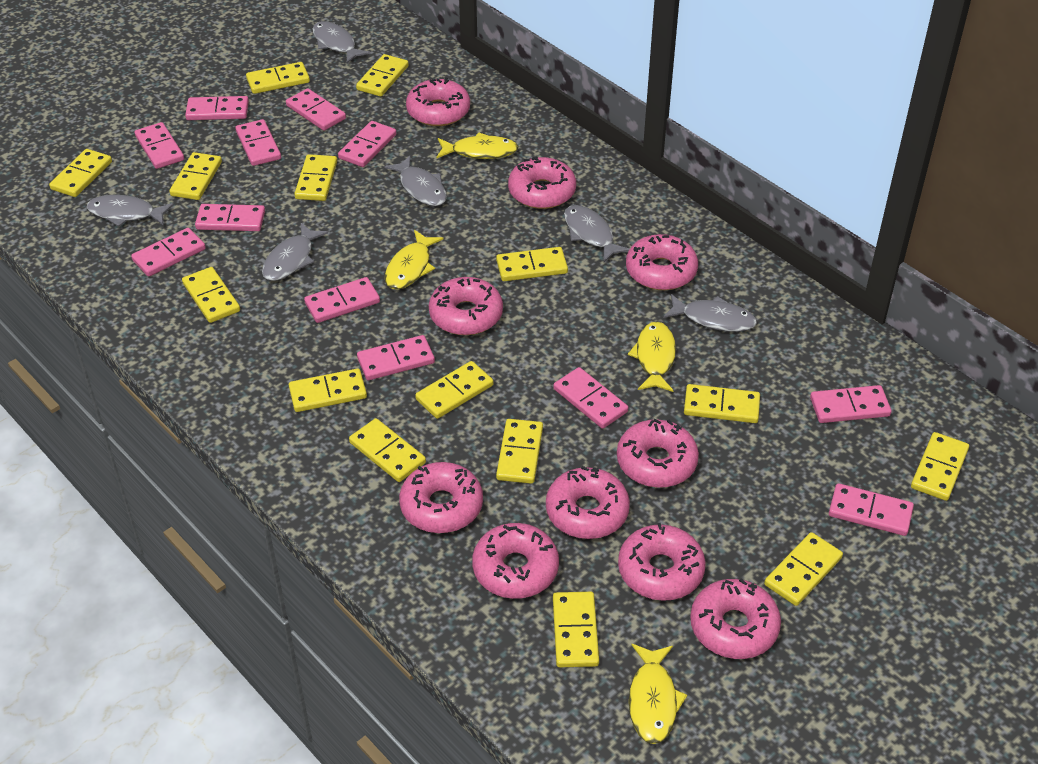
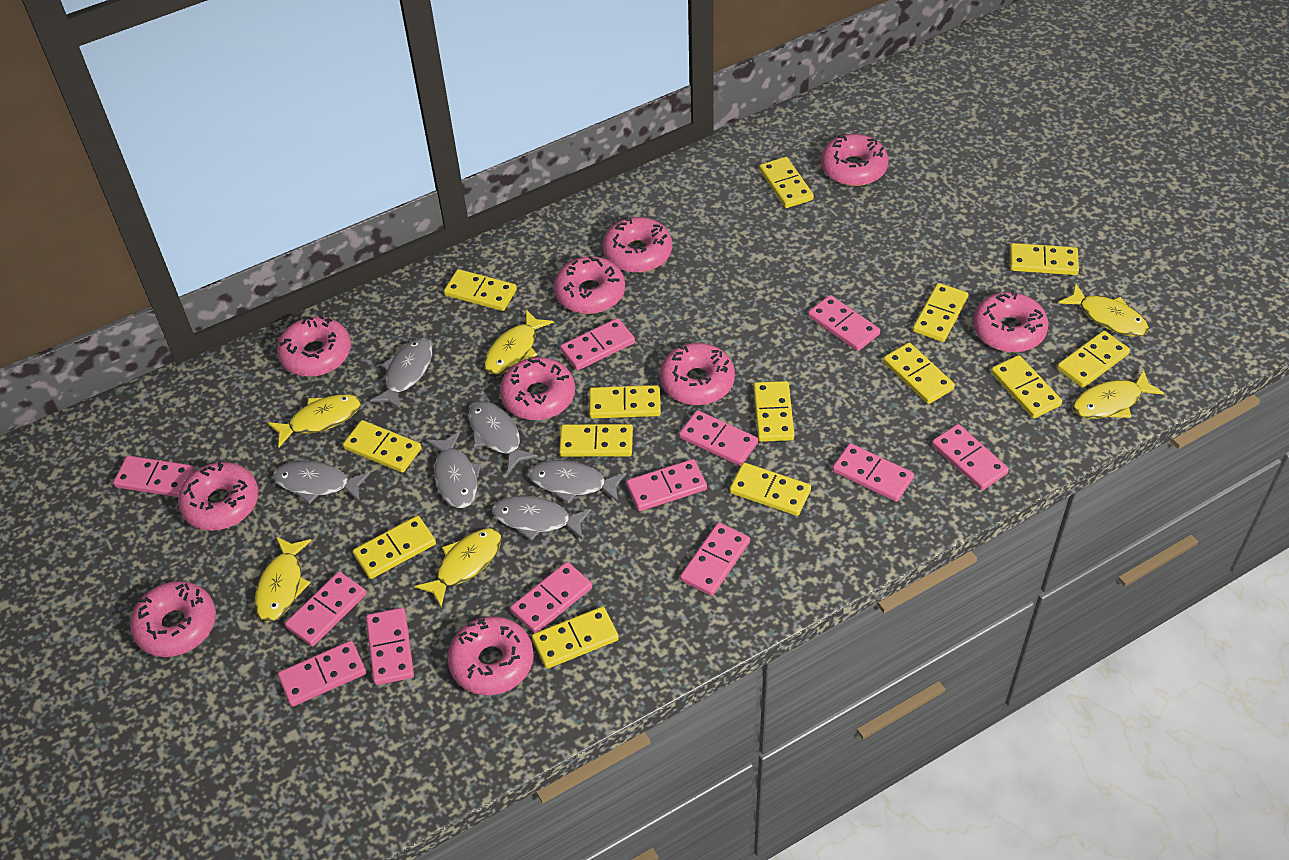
yellow domino: [49,149,112,197] [169,152,222,200] [182,267,240,323] [246,62,310,94] [289,369,367,412] [294,154,337,201] [349,418,426,482] [356,54,409,97] [415,361,493,419] [496,247,568,281] [496,419,543,484] [553,592,599,667] [684,384,760,423] [764,532,843,606] [911,432,969,501] = 15 -> [343,420,421,473] [353,516,436,579] [444,269,517,311] [532,607,619,669] [559,424,633,457] [589,385,661,419] [730,463,811,516] [753,381,794,442] [759,157,814,208] [883,343,955,404] [913,283,968,342] [991,355,1062,418] [1010,243,1079,275] [1057,331,1130,388] = 14
yellow fish: [385,230,444,290] [437,132,518,159] [628,322,676,392] [629,644,687,744] = 4 -> [255,537,312,622] [268,394,361,447] [414,528,501,607] [484,310,554,375] [1058,283,1149,337] [1073,369,1164,419] = 6

